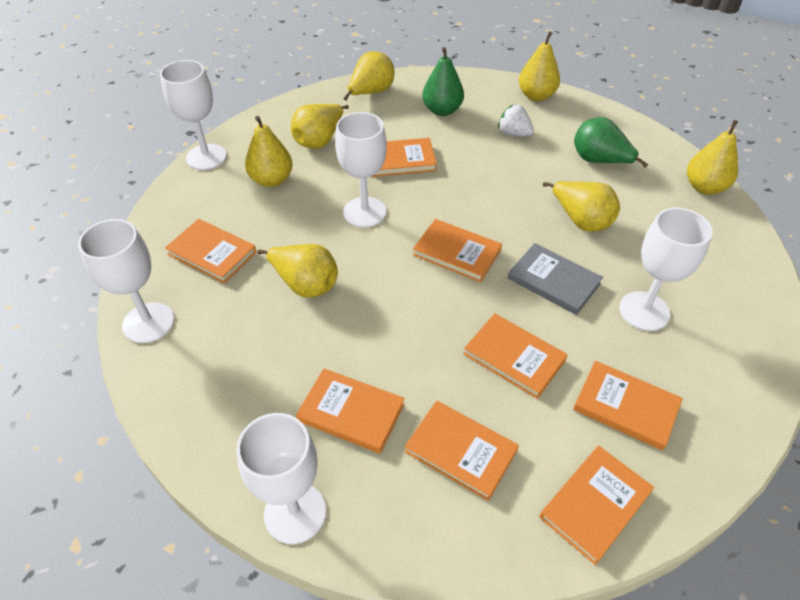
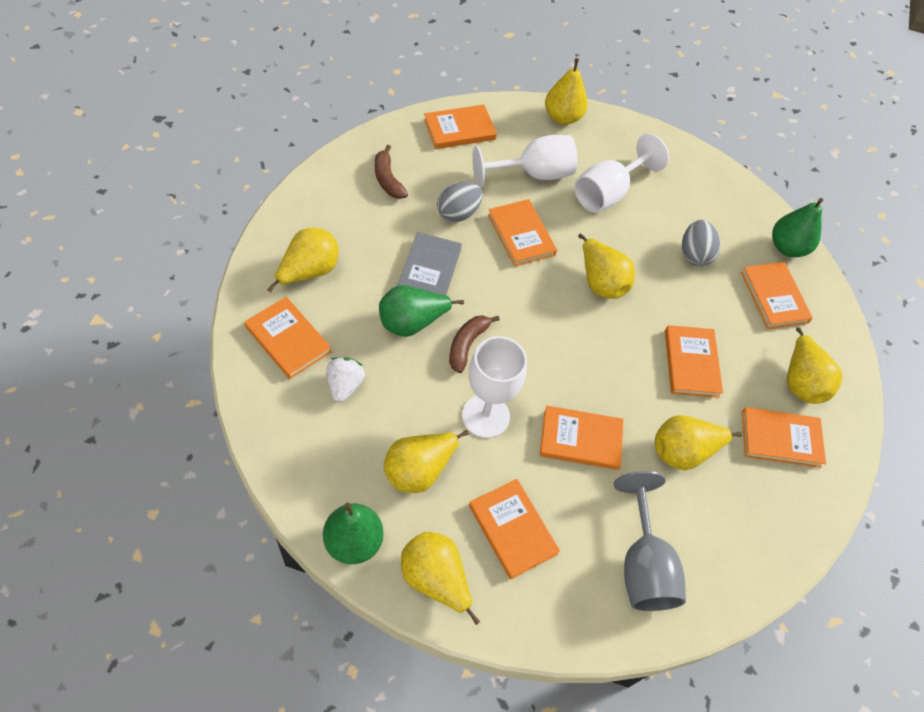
brown banana: none = 0 -> [375,145,408,199] [449,315,500,373] = 2
green pear: [422,47,464,116] [574,117,648,167] = 2 -> [323,503,384,564] [379,285,464,337] [772,198,823,257] = 3
grey egg: none = 0 -> [437,182,483,222] [682,220,720,266] = 2
grey goblet: none = 0 -> [614,471,686,611] = 1
white goblet: [78,219,174,343] [160,60,227,170] [237,413,326,544] [335,112,387,227] [619,208,713,331] = 5 -> [462,336,527,438] [472,135,578,188] [574,134,669,213] = 3

